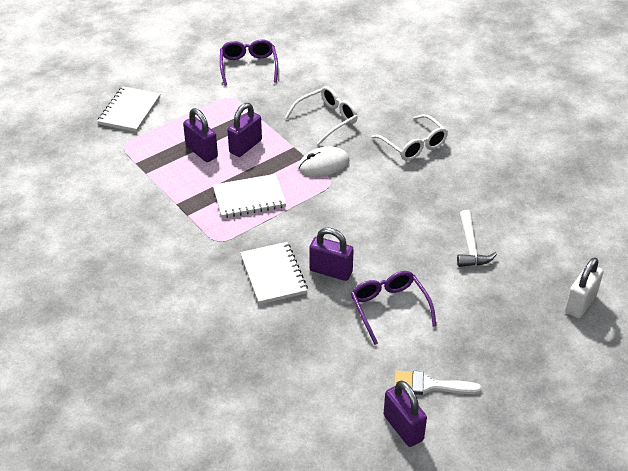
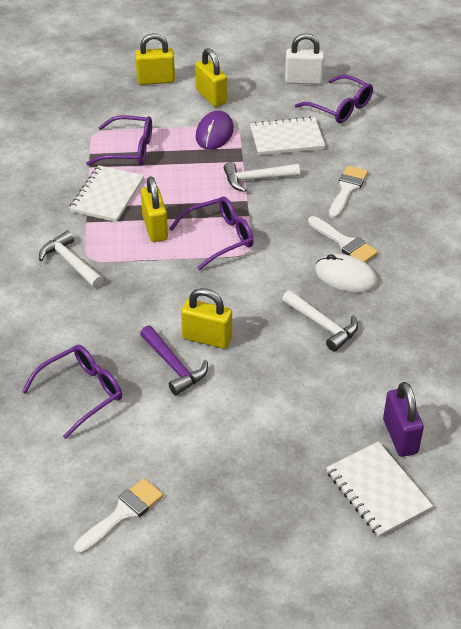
purple glasses: [220,39,278,86] [351,271,437,345] = 2 -> [22,345,122,439] [86,115,152,166] [169,196,254,270] [295,75,373,123] = 4
purple hammer: none = 0 -> [140,326,208,395] = 1
purple mouse: none = 0 -> [196,111,234,150] = 1
purple padlock: [183,108,218,162] [227,103,262,157] [309,228,354,281] [384,380,427,447] = 4 -> [383,382,424,457] = 1
white brush: [394,370,482,395] = 1 -> [74,478,163,554] [308,216,378,263] [329,166,368,218] = 3
white glasses: [285,86,358,145] [372,114,448,161] = 2 -> none = 0
white hammer: [457,210,497,267] = 1 -> [39,231,104,288] [224,162,300,192] [282,290,358,352] = 3
yellow padlock: none = 0 -> [135,33,175,85] [141,177,168,242] [181,288,232,349] [195,48,227,107] = 4

